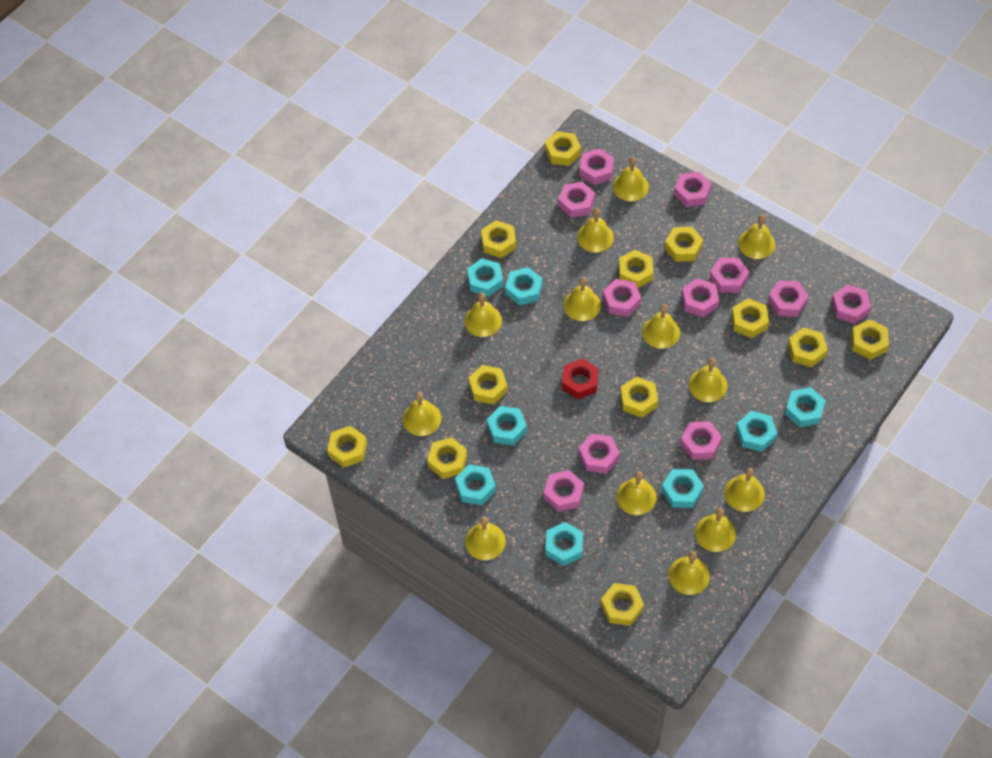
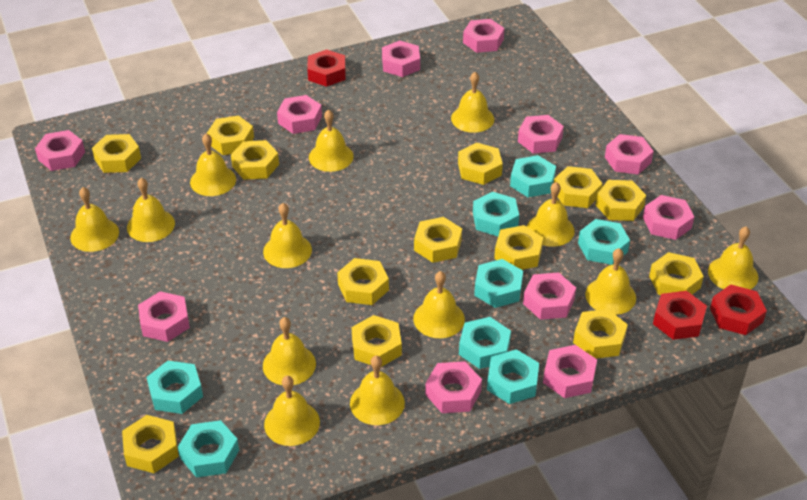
red nut: [562,359,599,399] = 1 -> [307,49,346,87] [653,291,707,340] [710,285,767,335] = 3
yellow nut: [327,426,367,467] [427,437,467,479] [468,365,508,405] [481,220,516,258] [545,131,581,166] [601,583,644,626] [618,250,653,288] [620,376,658,418] [665,227,703,262] [731,298,769,338] [788,327,828,367] [851,319,889,360] = 12 -> [92,134,141,173] [122,415,179,473] [207,116,254,155] [231,140,279,180] [337,258,389,305] [352,315,402,367] [414,217,462,263] [458,143,503,185] [494,225,543,270] [554,166,603,208] [573,309,628,359] [596,180,646,221] [649,252,704,295] = 13

